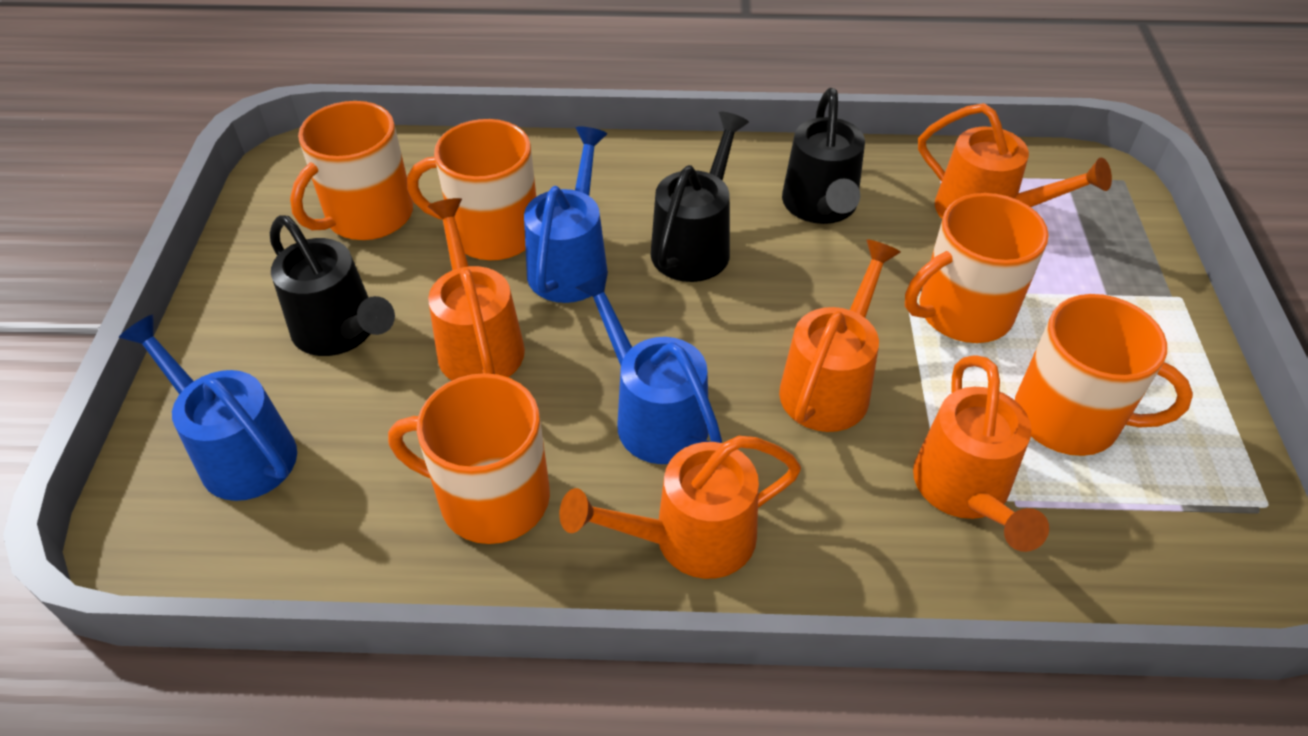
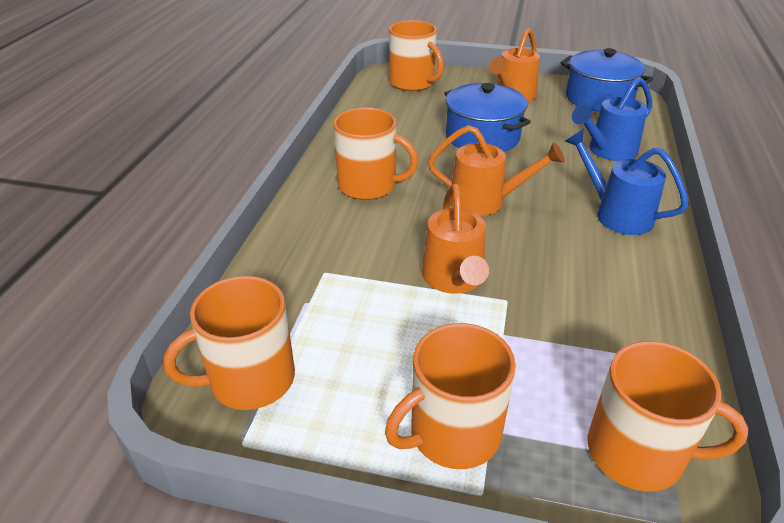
black watering can: [270,215,395,356] [650,112,749,282] [782,88,865,224] = 3 -> none = 0
blue pot: none = 0 -> [445,83,530,152] [560,48,653,112] = 2
blue watering can: [119,315,297,501] [524,126,608,303] [575,271,722,464] = 3 -> [565,129,689,235] [572,77,652,161] = 2
orange watering can: [428,198,525,381] [559,436,801,579] [779,239,901,432] [913,355,1049,552] [918,103,1112,219] = 5 -> [422,184,489,294] [428,125,565,216] [489,28,540,102] = 3

